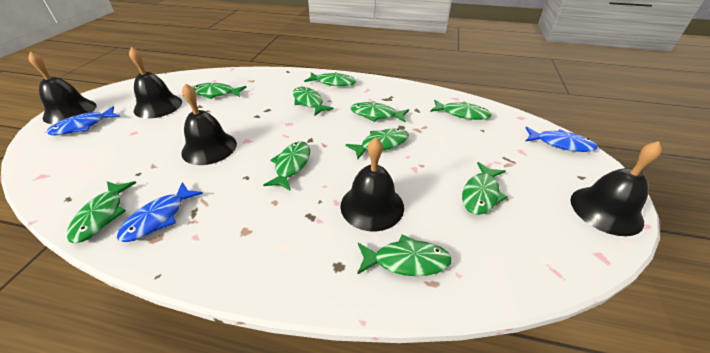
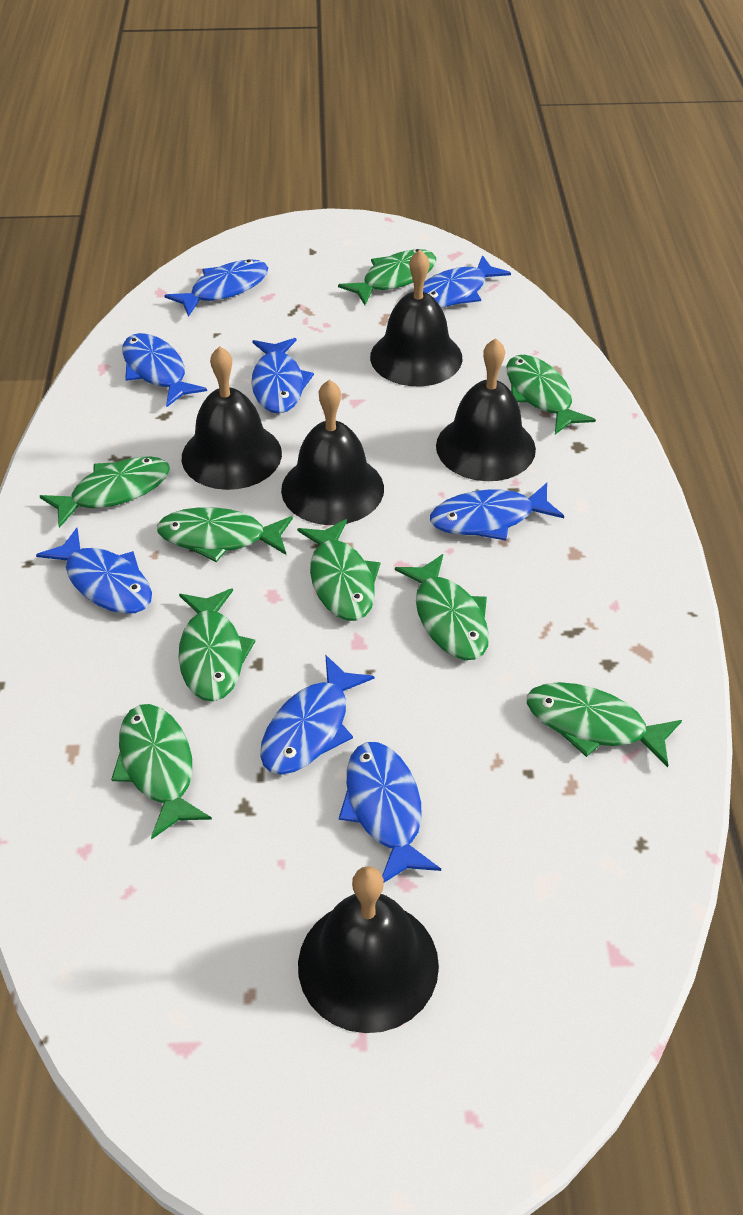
blue fish: [46,106,120,135] [117,182,203,242] [525,127,598,152] = 3 -> [36,528,152,614] [122,333,207,407] [164,259,268,317] [251,338,314,414] [260,655,374,775] [339,742,441,883] [423,255,511,308] [430,483,564,541] = 8
green fish: [67,181,136,243] [193,83,246,99] [263,141,310,191] [293,87,334,116] [304,72,356,86] [345,128,409,159] [350,102,409,123] [357,234,452,276] [430,100,492,120] [462,162,508,215] = 10 -> [40,456,170,528] [111,704,212,840] [157,507,293,562] [178,588,255,701] [297,519,380,621] [338,249,436,305] [395,554,489,660] [507,355,596,434] [527,682,682,767] = 9

